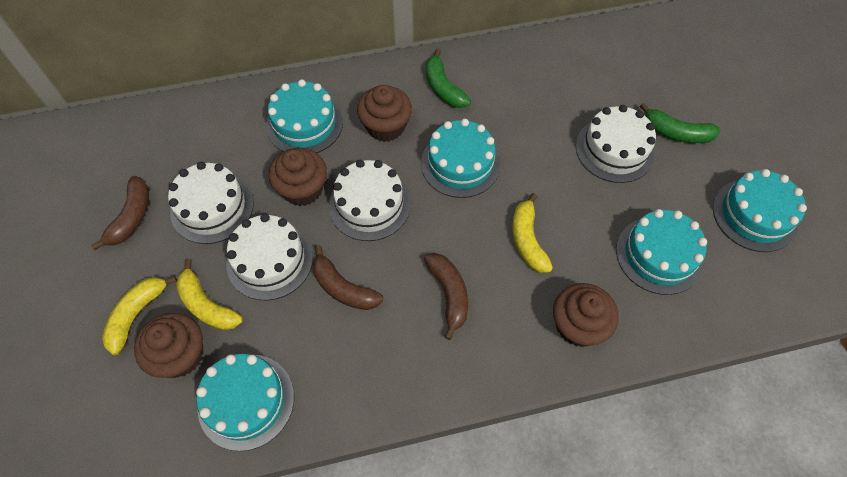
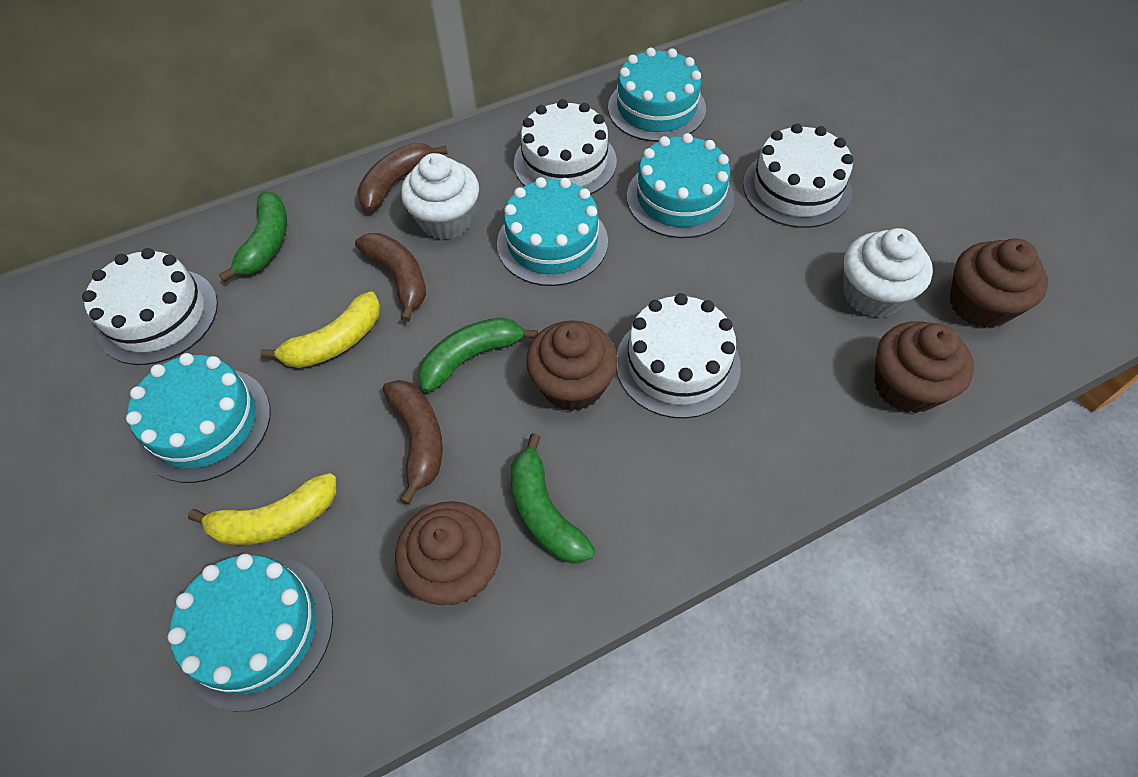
green banana: [426,49,471,108] [640,103,721,143] = 2 -> [219,192,287,282] [418,317,538,393] [511,433,595,564] = 3
white cupcake: none = 0 -> [401,153,479,239] [843,228,933,317] = 2
yellow banana: [102,276,177,355] [176,260,243,330] [512,193,553,273] = 3 -> [188,473,336,545] [260,291,380,368] = 2

